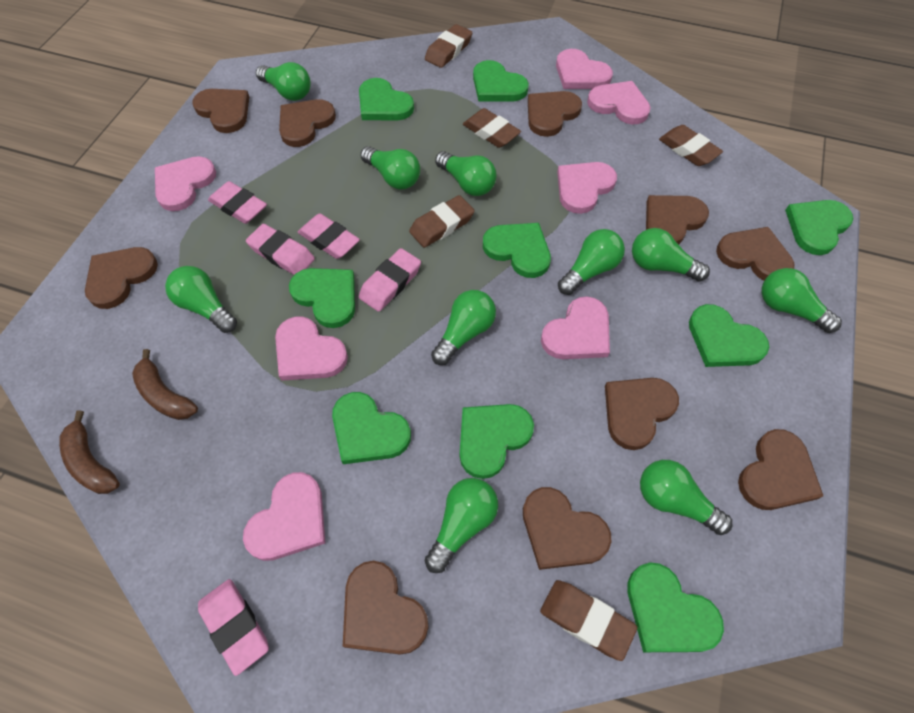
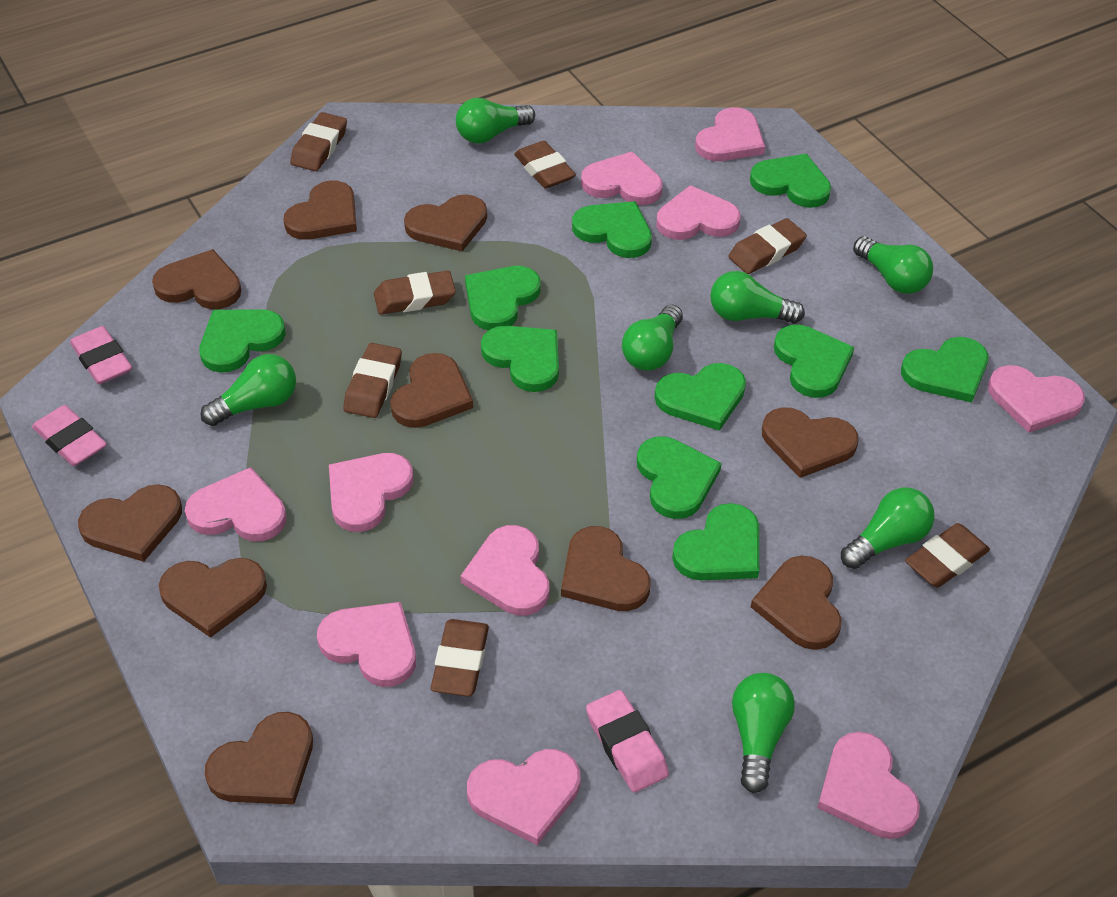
brown banana: [59,410,120,494] [132,349,198,420] = 2 -> none = 0
brown eraser: [409,195,475,248] [425,24,472,68] [463,108,521,148] [540,580,638,661] [659,125,723,166] = 5 -> [290,112,347,171] [343,343,402,418] [374,271,456,315] [431,619,489,696] [514,141,576,188] [728,218,807,274] [905,523,990,587] = 7
green heart: [289,268,355,328] [332,392,411,464] [359,78,414,121] [460,404,534,479] [473,60,529,101] [483,223,551,278] [627,563,724,652] [689,304,769,367] [785,200,854,255] = 9 -> [200,309,285,373] [465,266,541,330] [481,326,559,392] [572,201,652,258] [637,436,722,519] [654,363,746,431] [672,503,759,580] [750,154,831,208] [774,325,854,398] [901,337,988,403] = 10
green light bulb: [165,266,237,333] [256,62,311,101] [360,146,420,189] [425,478,498,573] [431,290,496,365] [435,151,497,196] [558,229,625,295] [632,228,710,281] [640,460,732,535] [762,268,842,333] = 10 -> [200,354,296,426] [456,98,535,143] [622,305,683,371] [710,271,805,324] [732,673,795,793] [841,488,935,569] [853,236,933,294] = 7
pink eraser: [198,579,269,676] [208,181,267,224] [246,224,315,275] [298,213,360,259] [359,248,421,312] = 5 -> [32,405,107,466] [70,326,132,384] [586,690,669,793] = 3
pink heart: [155,156,216,211] [243,472,325,561] [275,316,348,381] [541,296,610,359] [556,49,613,89] [557,162,617,214] [587,81,651,125] = 7 -> [185,467,286,542] [317,602,416,687] [329,453,413,532] [460,525,549,616] [467,749,581,845] [581,152,663,205] [656,185,741,240] [695,107,765,161] [817,732,920,839] [988,365,1085,433] = 10

